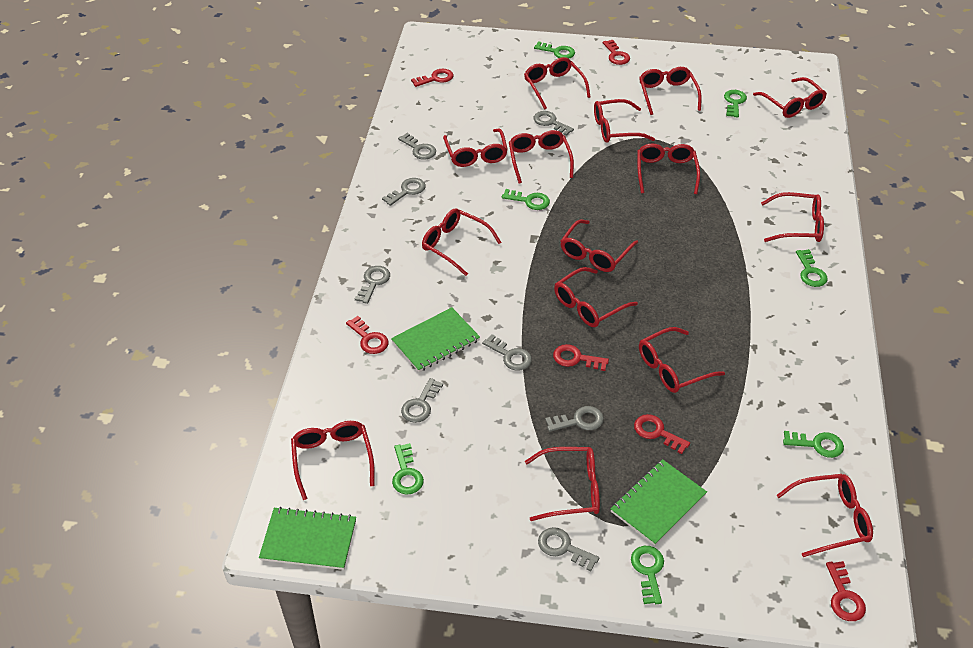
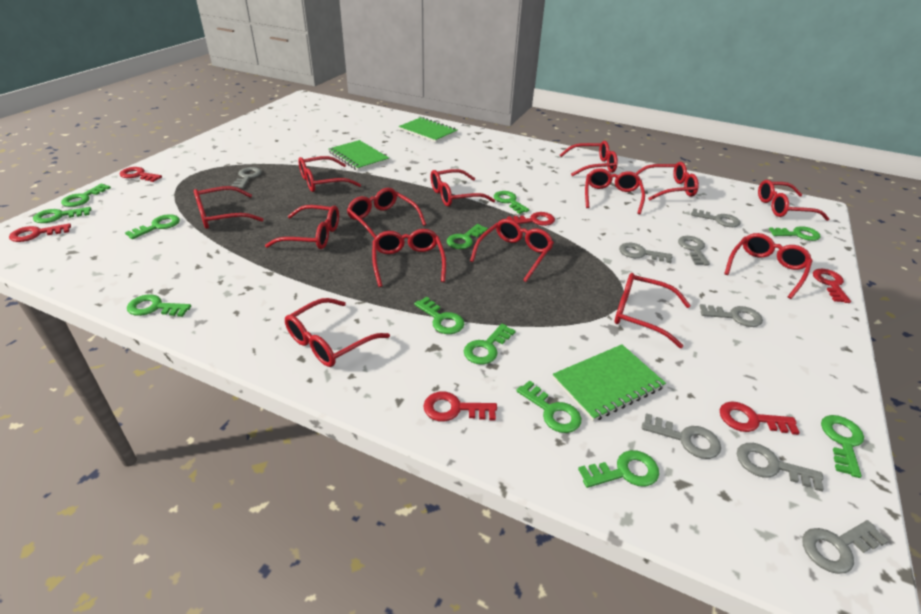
green key: [392,443,424,495] [502,189,550,210] [534,41,575,59] [631,546,664,604] [724,90,747,117] [783,431,844,458] [796,249,828,287] = 7 -> [33,207,91,223] [61,184,111,207] [125,214,180,239] [127,294,191,317] [414,297,464,334] [446,224,488,249] [464,324,516,365] [494,191,529,214] [516,380,581,433] [578,450,659,488] [769,226,821,241] [821,415,864,478] = 12
red glasses: [291,421,375,500] [422,208,501,276] [443,129,508,167] [509,130,574,184] [524,57,591,109] [525,447,600,521] [554,267,638,327] [560,220,638,272] [594,99,655,143] [637,143,700,194] [639,67,702,115] [639,327,725,393] [753,77,827,118] [761,192,824,242] [776,474,873,557] = 15 -> [194,186,263,229] [265,205,339,249] [285,298,390,367] [298,156,361,192] [347,188,426,239] [372,229,446,287] [430,169,495,206] [470,219,554,282] [560,141,618,176] [585,168,645,215] [614,273,691,348] [636,162,699,201] [724,233,813,299] [758,180,829,221] = 14

